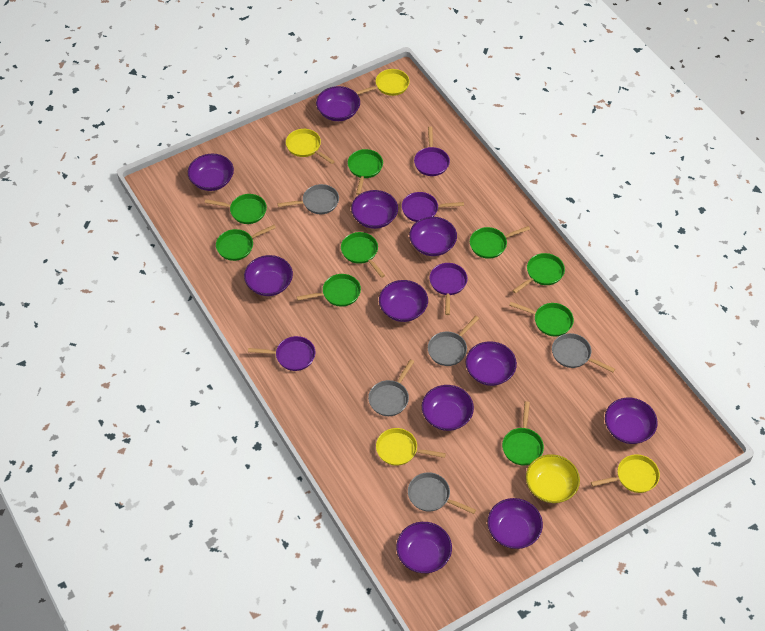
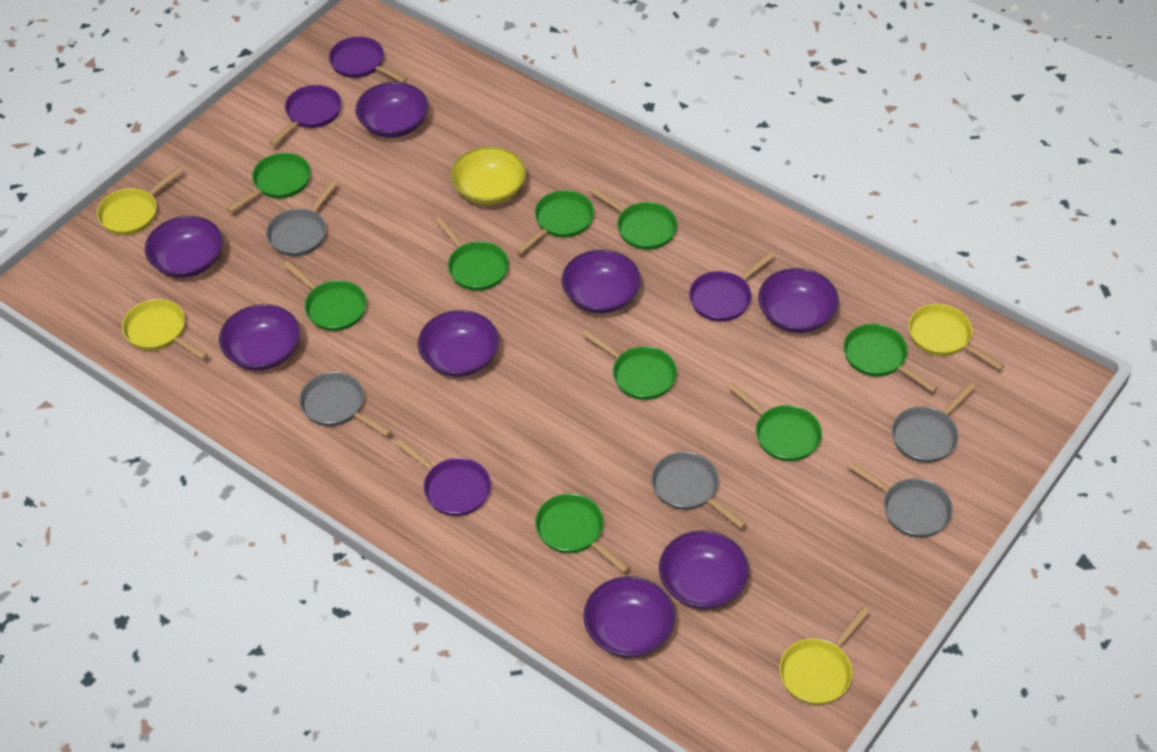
purple bowl: [188,154,234,191] [244,255,293,296] [316,86,360,121] [351,190,398,229] [379,280,428,322] [396,522,452,573] [409,217,457,256] [422,385,474,431] [466,341,517,386] [488,498,543,549] [605,398,658,444] = 11 -> [145,216,223,278] [219,304,300,371] [355,82,428,138] [418,310,499,377] [562,250,641,313] [583,576,675,657] [659,530,749,609] [758,268,839,333] = 8

